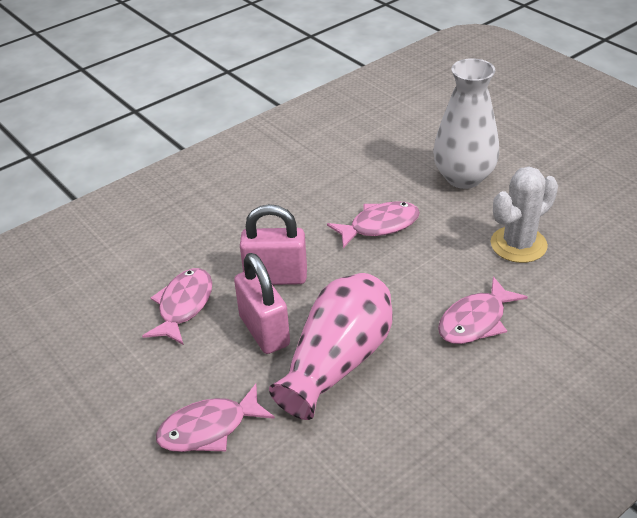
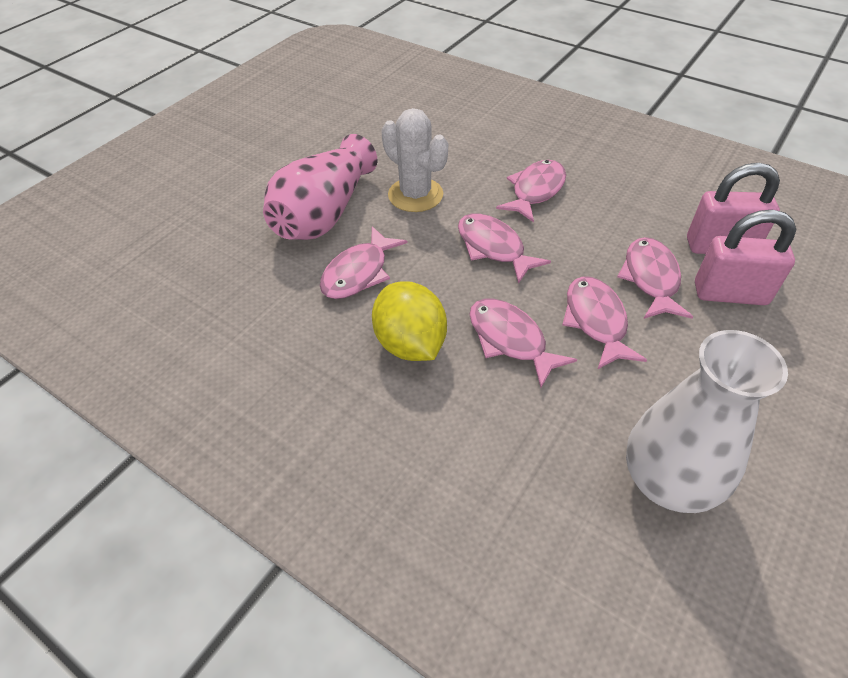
pink fish: [142,268,212,345] [156,384,275,452] [327,201,420,248] [438,276,528,344] = 4 -> [320,226,408,299] [458,214,551,284] [469,299,577,387] [496,160,566,223] [562,276,647,370] [617,237,693,319] = 6
yellow lemon: none = 0 -> [372,281,447,361] = 1

